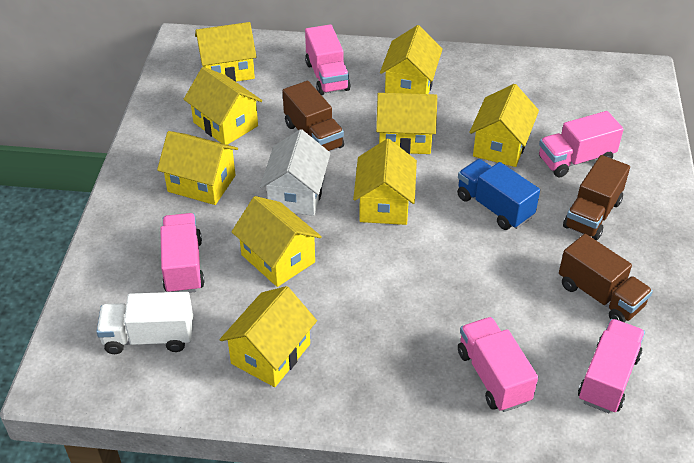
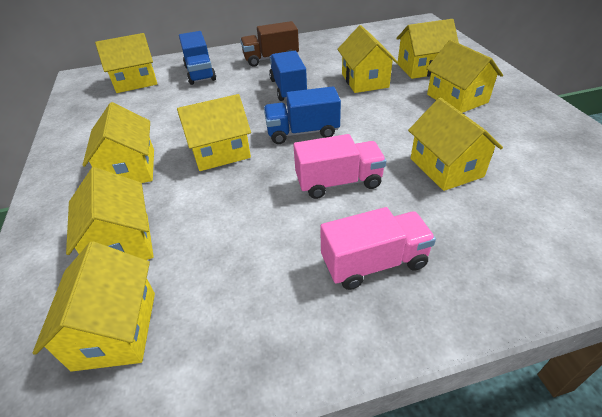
blue truck: [457,159,540,230] = 1 -> [179,31,216,85] [264,86,341,144] [269,51,307,101] = 3
brown truck: [282,81,344,151] [559,234,653,323] [563,155,630,240] = 3 -> [240,21,299,67] = 1
pink truck: [160,213,205,293] [305,24,351,95] [458,317,538,412] [539,111,624,177] [578,319,645,413] = 5 -> [293,134,386,199] [320,207,436,290] = 2
white house: [260,129,331,216] = 1 -> none = 0
white truck: [96,292,193,354] = 1 -> none = 0

